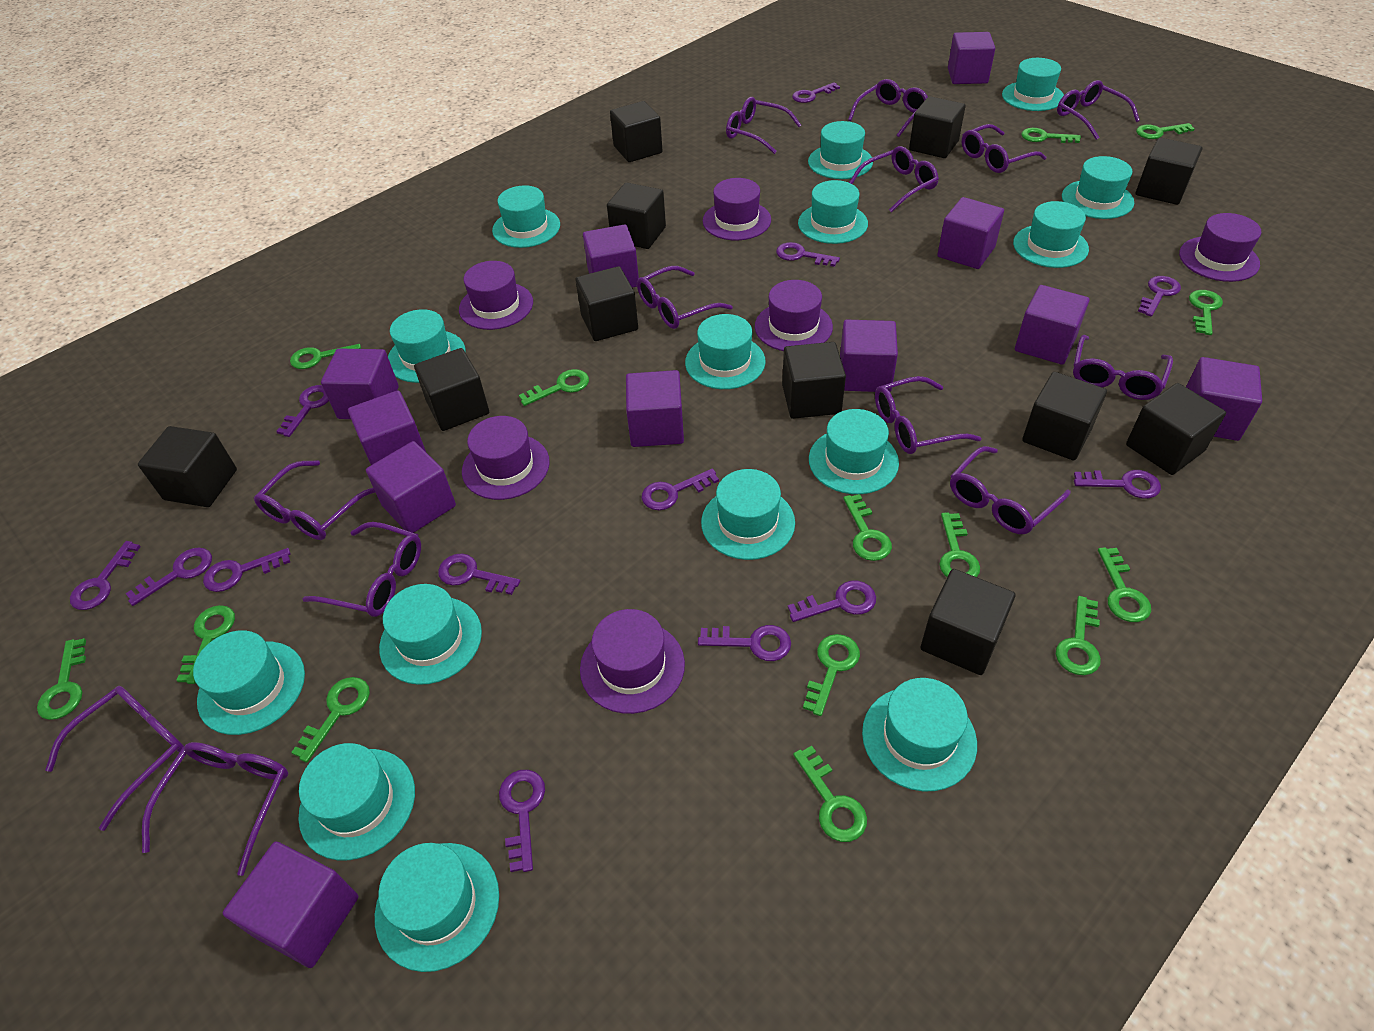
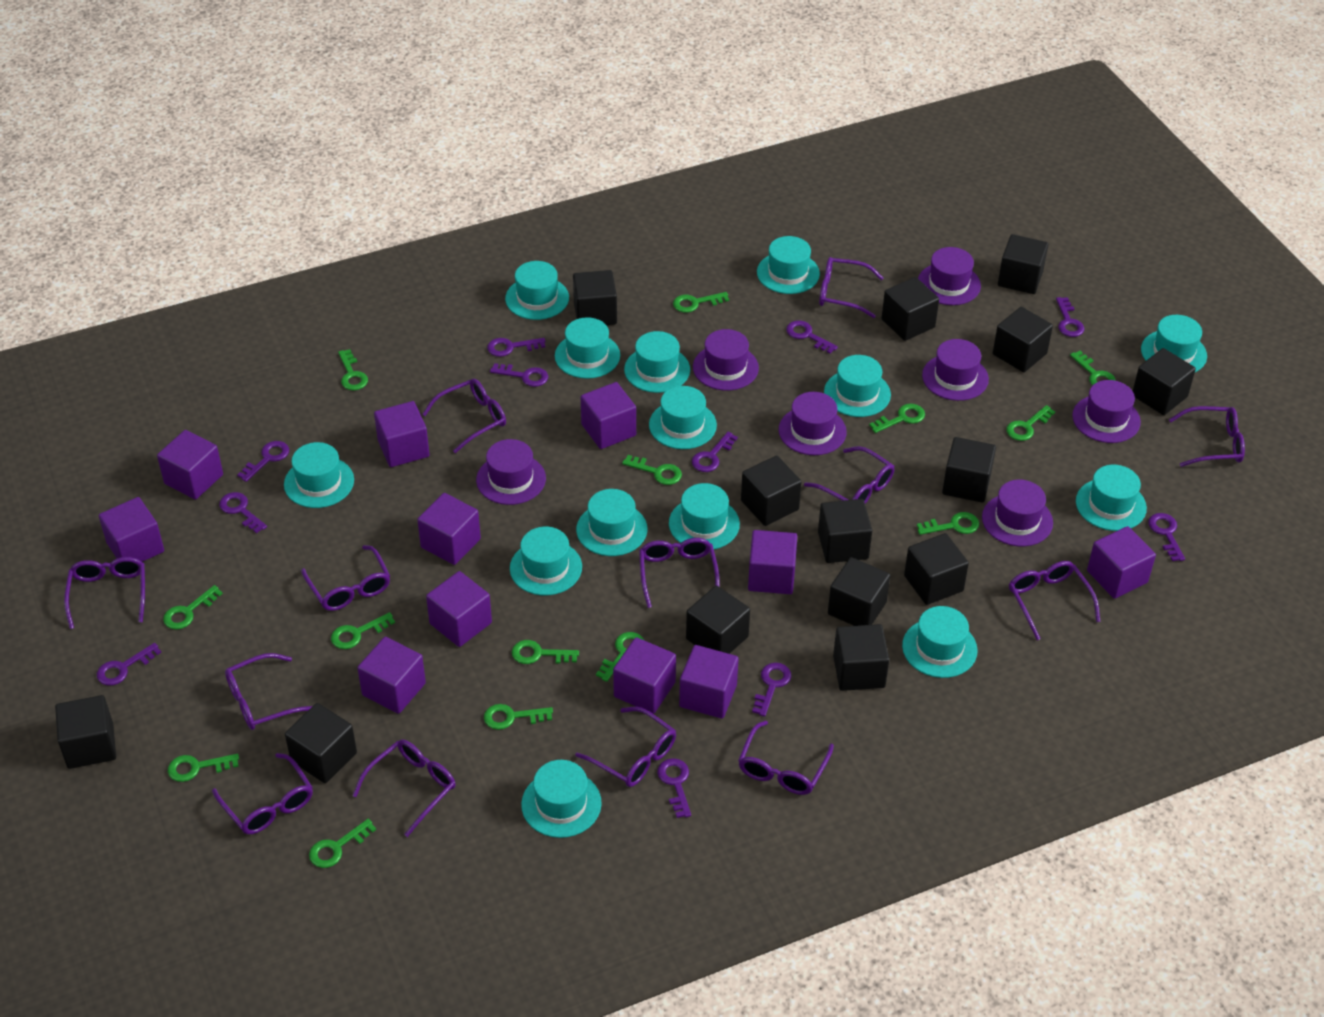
black cube: [138,426,237,507] [414,348,489,431] [575,266,638,341] [607,182,666,249] [610,101,663,162] [782,342,846,419] [909,96,966,158] [920,569,1015,675] [1022,372,1107,460] [1126,383,1226,475] [1135,137,1202,205] = 11 -> [55,695,116,769] [285,703,357,783] [573,270,617,325] [686,586,750,654] [741,456,801,526] [818,499,872,563] [828,557,890,626] [833,624,889,691] [881,277,939,341] [904,533,969,605] [942,437,996,503] [993,307,1053,372] [998,234,1048,294] [1133,348,1196,415] = 14
purple hat: [459,261,533,330] [462,416,550,500] [580,609,685,714] [703,178,771,240] [755,280,833,351] [1179,213,1261,282] = 6 -> [476,439,546,505] [693,329,759,391] [779,392,847,455] [918,247,981,305] [922,339,989,401] [982,480,1053,546] [1072,380,1141,443] = 7
purple key: [70,541,141,610] [125,548,212,606] [203,548,291,592] [276,385,329,437] [438,554,520,595] [499,770,545,872] [642,469,719,510] [698,625,791,661] [776,242,840,267] [788,581,876,622] [792,82,840,103] [1074,470,1161,499] [1138,276,1181,317] = 13 -> [97,643,161,686] [219,492,267,533] [237,441,289,482] [487,338,545,357] [490,363,548,387] [657,758,691,818] [692,432,738,472] [752,663,792,717] [786,320,838,354] [1056,297,1084,337] [1148,513,1185,561] = 11
turquoise hat: [193,630,305,735] [298,743,415,860] [375,843,499,972] [379,584,482,685] [388,309,466,383] [492,185,560,248] [685,314,766,389] [701,469,795,560] [798,180,868,244] [808,121,873,179] [809,409,899,494] [862,678,977,791] [1002,58,1064,111] [1013,201,1089,268] [1062,156,1134,219] = 15 -> [284,442,354,508] [505,261,569,320] [510,527,582,595] [521,760,602,838] [555,317,620,379] [576,489,648,556] [624,331,690,393] [649,386,717,449] [669,483,740,549] [757,236,820,294] [824,355,891,417] [902,606,978,678] [1076,465,1147,531] [1141,315,1207,372] = 14

